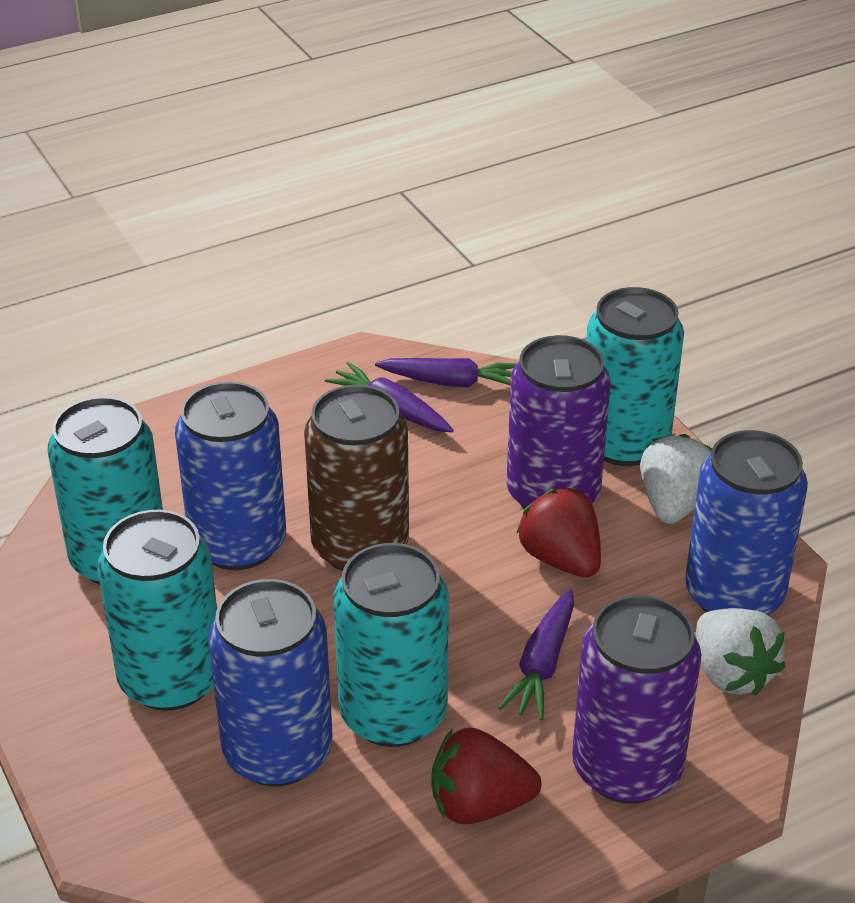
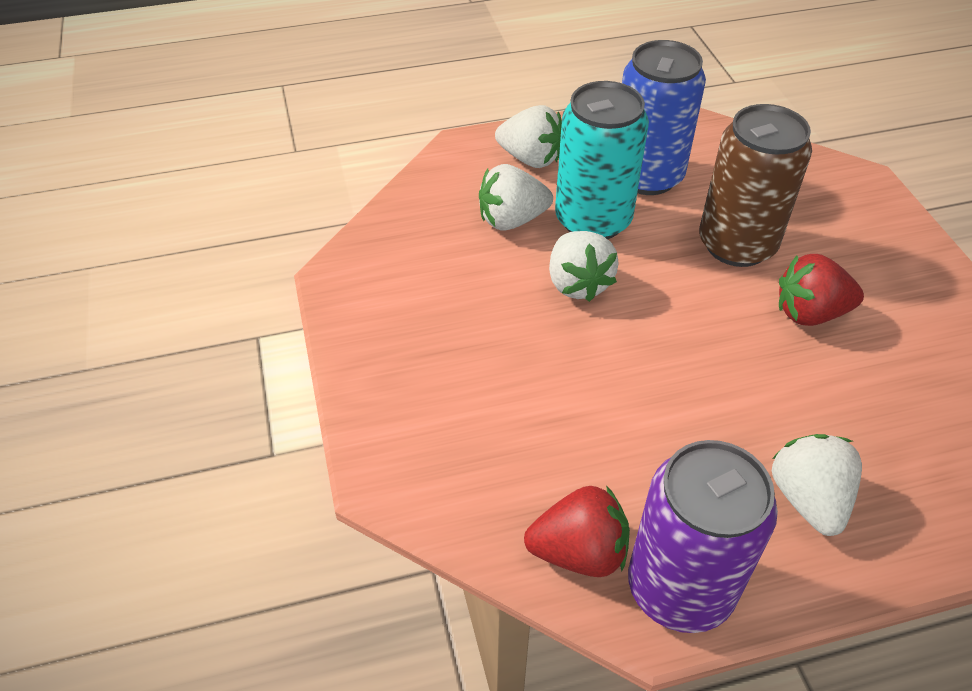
blue can: [175,381,286,570] [208,579,332,786] [685,430,808,615] = 3 -> [622,40,706,195] = 1
purple can: [506,335,610,509] [572,595,701,803] = 2 -> [628,440,778,633] = 1
purple carrot: [325,362,454,432] [375,358,517,388] [498,589,574,720] = 3 -> none = 0
turquoise can: [48,396,163,585] [97,510,217,711] [333,543,449,747] [586,287,684,466] = 4 -> [555,81,649,239] = 1
white strawberry: [640,434,712,524] [696,608,786,696] = 2 -> [479,164,553,231] [495,105,562,168] [549,231,619,302] [772,434,862,536] = 4

